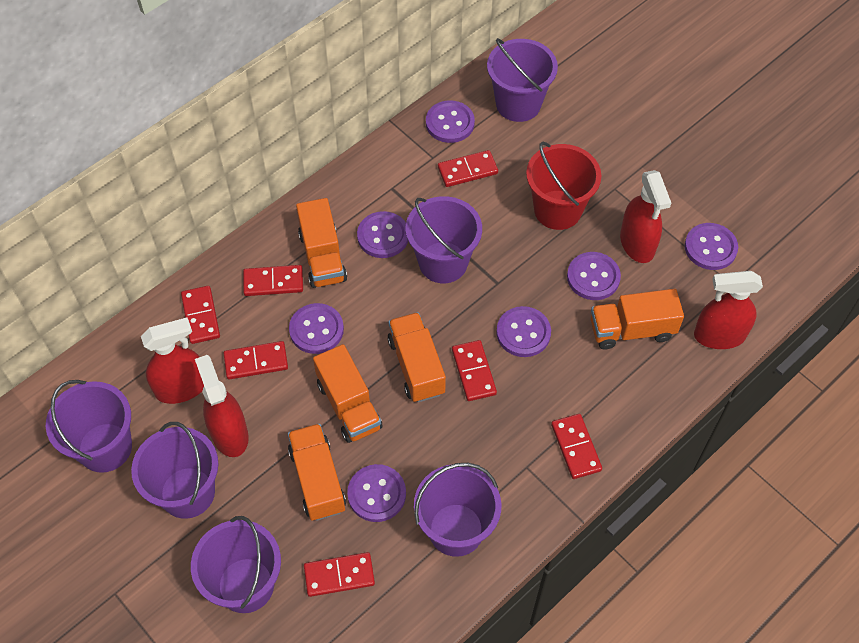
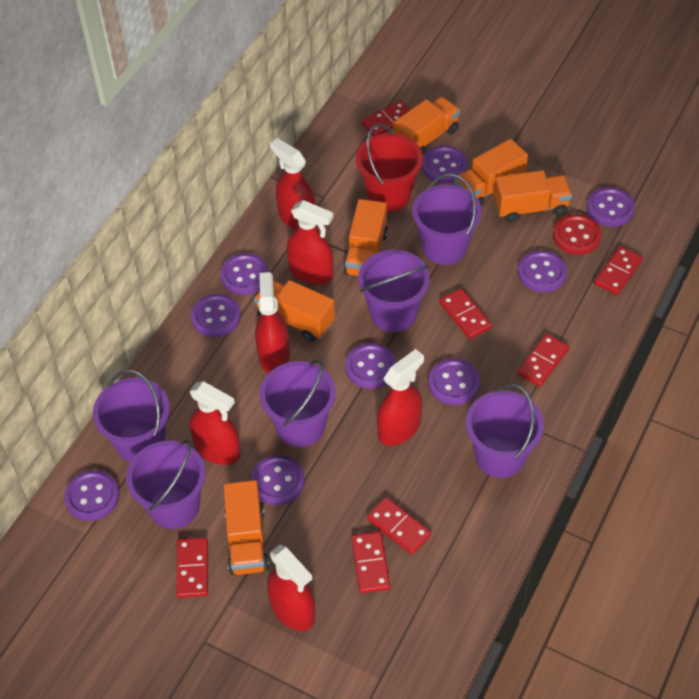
orange truck: [288,424,346,521] [296,198,347,288] [313,344,383,443] [388,312,446,402] [591,289,684,349] = 5 -> [223,480,269,575] [254,280,335,342] [343,199,388,276] [393,97,460,155] [454,139,528,206] [494,170,572,223] = 6
purple button: [289,303,344,354] [347,464,406,522] [357,211,408,258] [426,100,475,143] [496,306,551,357] [567,252,621,300] [685,223,738,270] = 7 -> [64,470,120,521] [191,294,241,337] [220,253,269,295] [251,455,305,505] [345,343,396,389] [422,146,468,183] [428,359,480,405] [518,250,567,292] [587,187,635,227] = 9
red button: none = 0 -> [553,214,602,255] = 1
red spray bottle: [141,318,204,404] [195,355,249,457] [620,170,671,263] [694,271,763,349] = 4 -> [189,381,241,465] [255,272,290,373] [267,545,315,631] [270,138,316,230] [287,200,333,285] [377,349,424,446] = 6

